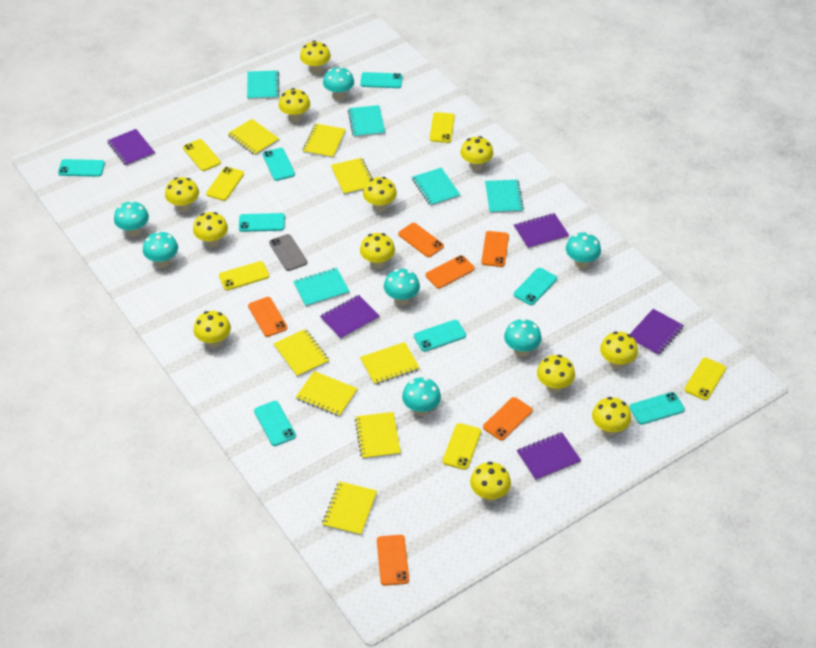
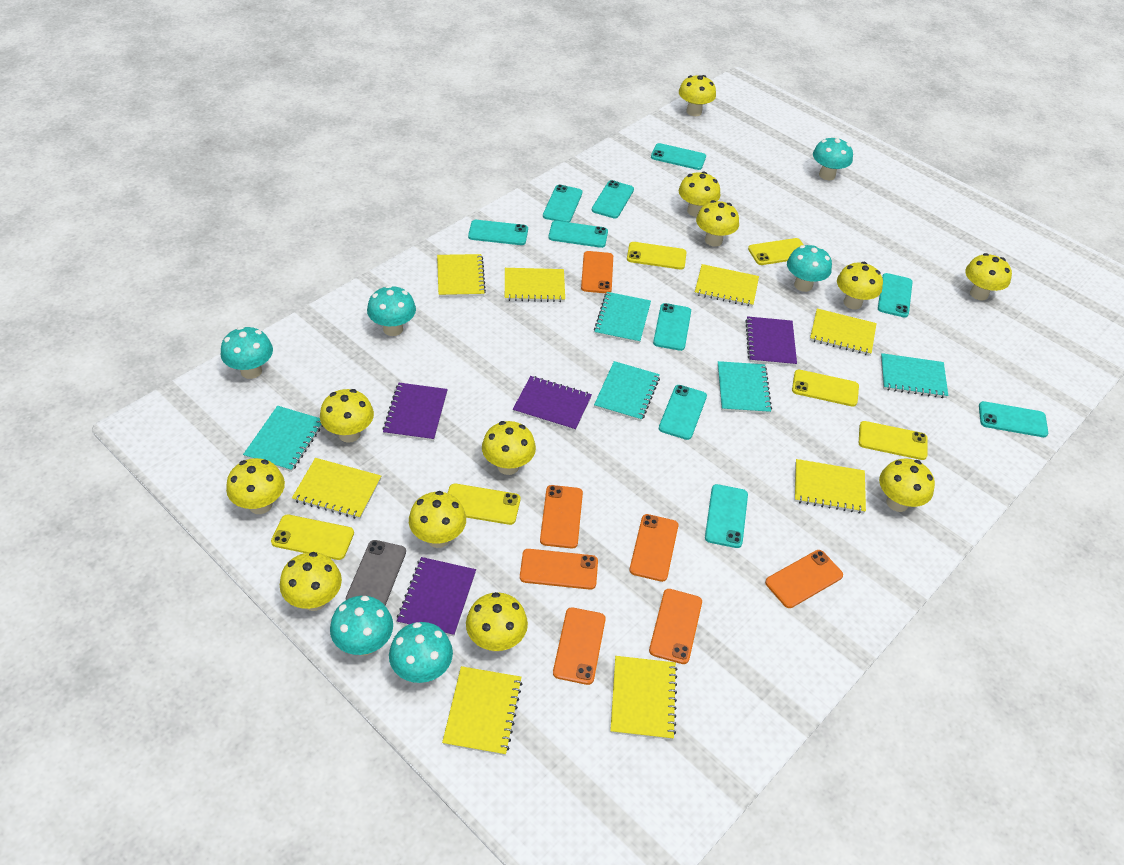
orange phone: [248,297,287,337] [377,535,409,586] [398,223,444,257] [425,255,475,289] [481,231,509,267] [483,397,533,441] = 6 -> [520,549,598,590] [540,485,583,549] [553,607,606,685] [581,251,613,293] [629,514,678,582] [649,589,702,664] [765,550,843,608] = 7
purple notebook: [107,129,155,166] [320,295,380,339] [514,213,569,249] [517,432,581,481] [630,309,684,356] = 5 -> [382,383,448,441] [397,557,476,636] [513,376,592,431] [745,316,797,366] = 4
turquoise mushroom: [114,201,149,237] [143,231,178,268] [323,66,354,100] [384,269,420,305] [402,377,441,416] [504,318,542,357] [566,232,601,268] = 7 -> [221,326,273,379] [330,596,393,656] [367,285,416,336] [389,622,453,683] [787,245,832,292] [813,137,853,180] = 6
turquoise phone: [58,159,105,177] [239,213,285,232] [254,401,296,446] [263,148,295,181] [360,72,402,88] [414,320,466,352] [513,268,557,305] [629,392,685,425] = 8 -> [468,220,528,245] [543,184,583,222] [549,221,608,248] [592,180,634,219] [651,143,706,170] [653,303,691,351] [659,385,707,440] [705,484,748,548] [878,273,913,317] [979,401,1048,437] = 10

